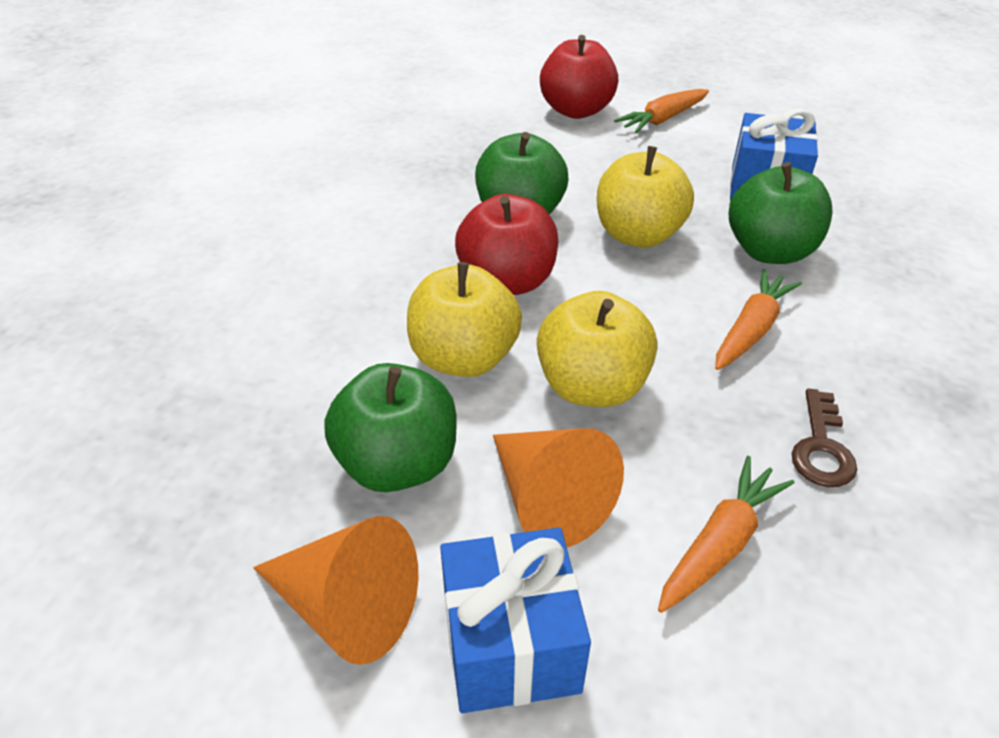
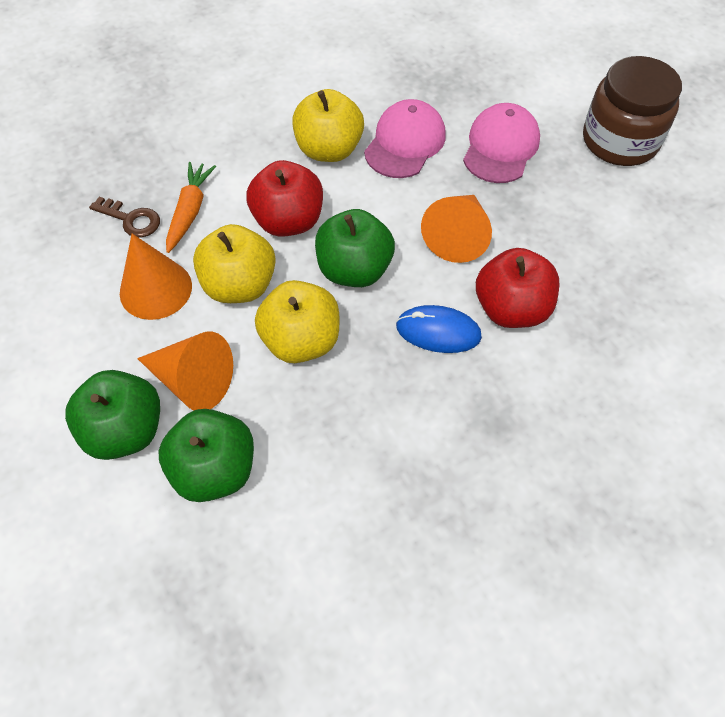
blue gift: [440,528,591,713] [730,108,818,201] = 2 -> none = 0
blue mouse: none = 0 -> [396,305,482,353] = 1
brown jar: none = 0 -> [583,56,682,166] = 1
orange carrot: [614,89,709,133] [658,456,795,613] [715,269,802,370] = 3 -> [166,162,216,253] = 1
orange cone: [253,516,418,665] [493,428,624,547] = 2 -> [120,233,192,320] [137,332,233,410] [421,195,492,263] = 3
pink cap: none = 0 -> [364,99,446,178] [463,103,540,183] = 2

